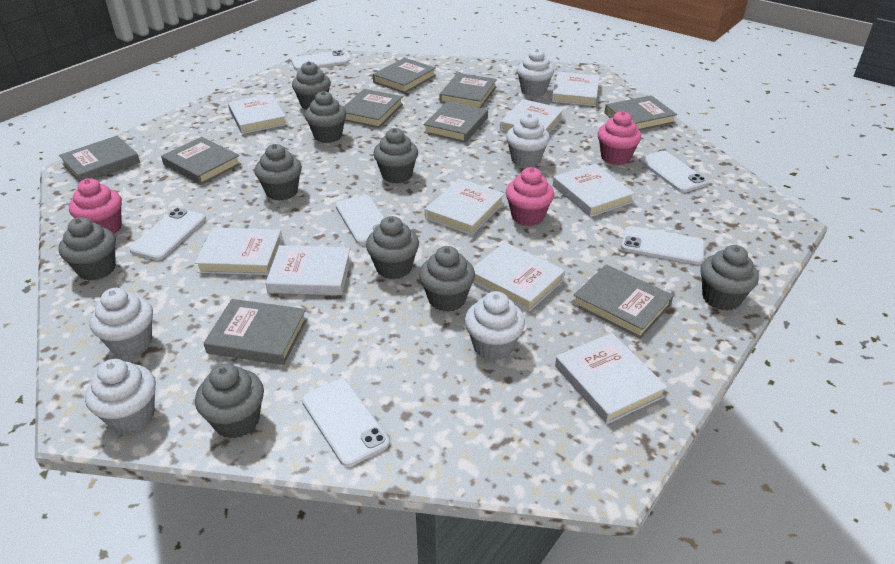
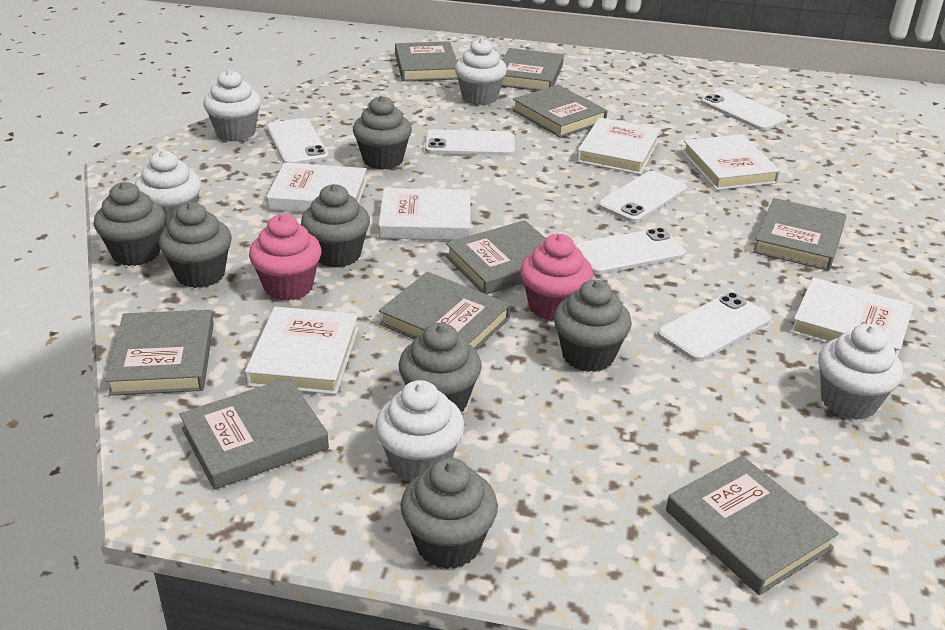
grey cupcake: [58,217,116,281] [195,363,264,439] [255,144,302,201] [292,61,331,110] [305,91,346,143] [366,216,419,279] [373,128,418,183] [419,246,475,312] [700,245,759,311] = 9 -> [94,182,165,266] [159,202,232,288] [301,184,370,268] [353,96,412,170] [399,323,482,412] [400,458,498,569] [554,279,632,372] = 7
pink cupcake: [69,178,122,234] [506,167,554,226] [598,111,641,165] = 3 -> [249,214,322,301] [520,234,593,321] = 2
white book: [195,228,283,275] [228,94,287,134] [265,245,351,295] [425,179,505,235] [473,242,565,312] [500,99,564,133] [552,72,600,106] [553,164,635,217] [555,333,667,424] = 9 -> [245,307,359,395] [267,162,367,212] [378,188,470,240] [576,117,661,175] [682,134,780,190] [791,277,914,357] = 6

